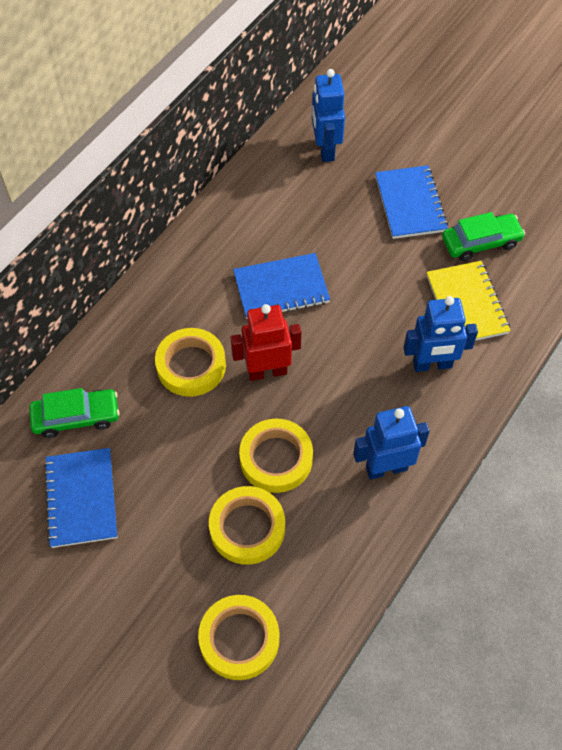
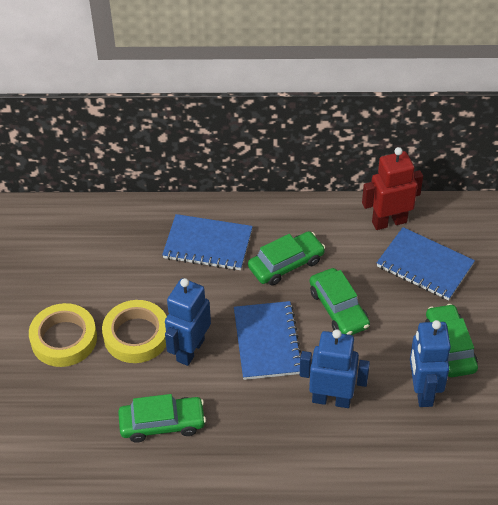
green car: [29,388,120,438] [442,212,525,261] = 2 -> [118,394,206,443] [248,231,325,285] [310,268,370,335] [425,304,478,377] = 4
yellow notebook: [426,261,511,341] = 1 -> none = 0
yellow tape: [155,328,226,397] [198,595,279,680] [209,486,285,565] [239,418,313,493] = 4 -> [29,303,97,367] [102,300,167,363] = 2

